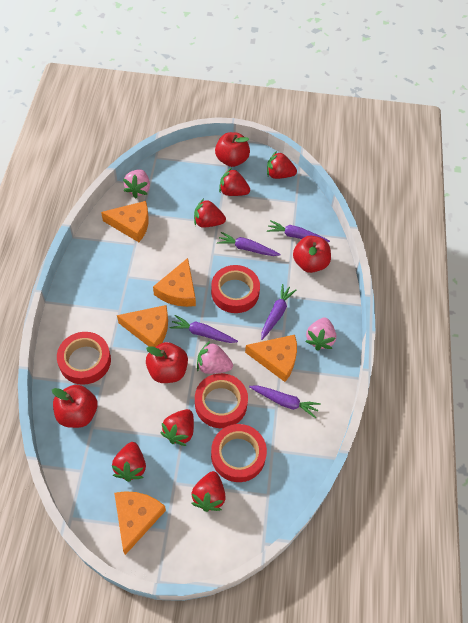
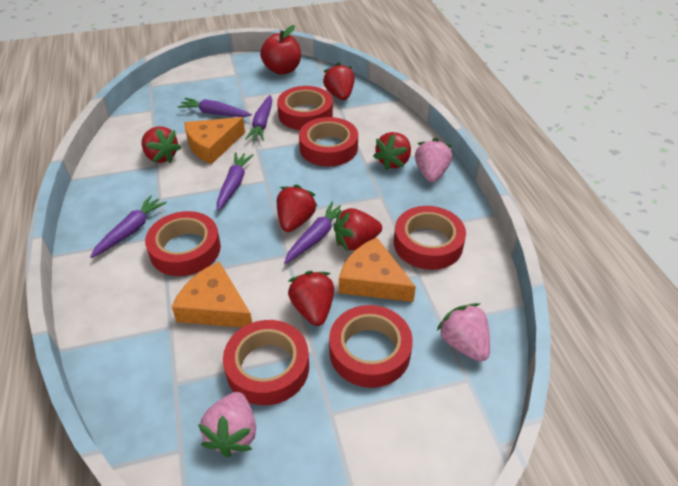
orange cheese: [101,201,149,242] [114,491,166,555] [117,305,168,347] [153,258,196,307] [245,335,297,382] = 5 -> [172,262,252,328] [184,117,245,164] [339,237,416,302] = 3
red apple: [52,385,98,428] [146,342,188,383] [215,132,250,167] [293,236,331,273] = 4 -> [260,25,301,75] = 1
red tape: [57,332,111,385] [195,373,248,428] [211,265,260,313] [211,424,267,482] = 4 -> [145,211,221,276] [223,320,309,405] [277,86,333,130] [299,117,358,167] [329,305,413,388] [394,206,466,270] = 6

